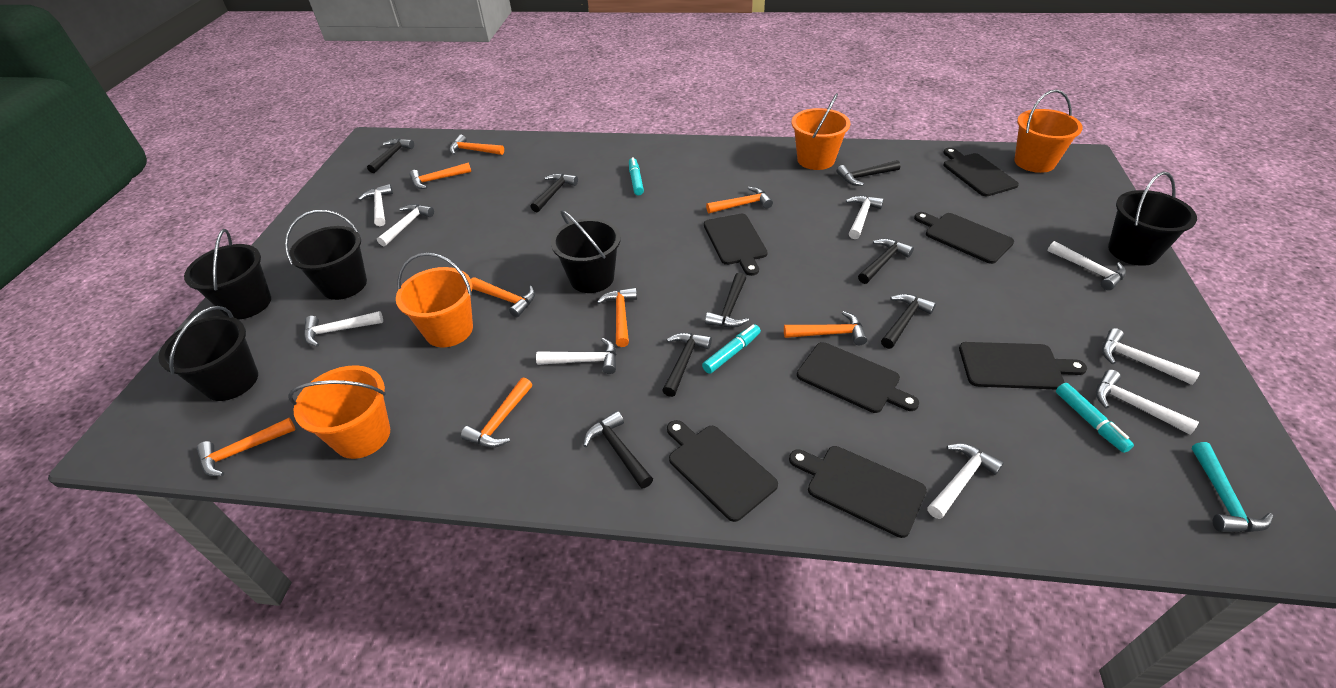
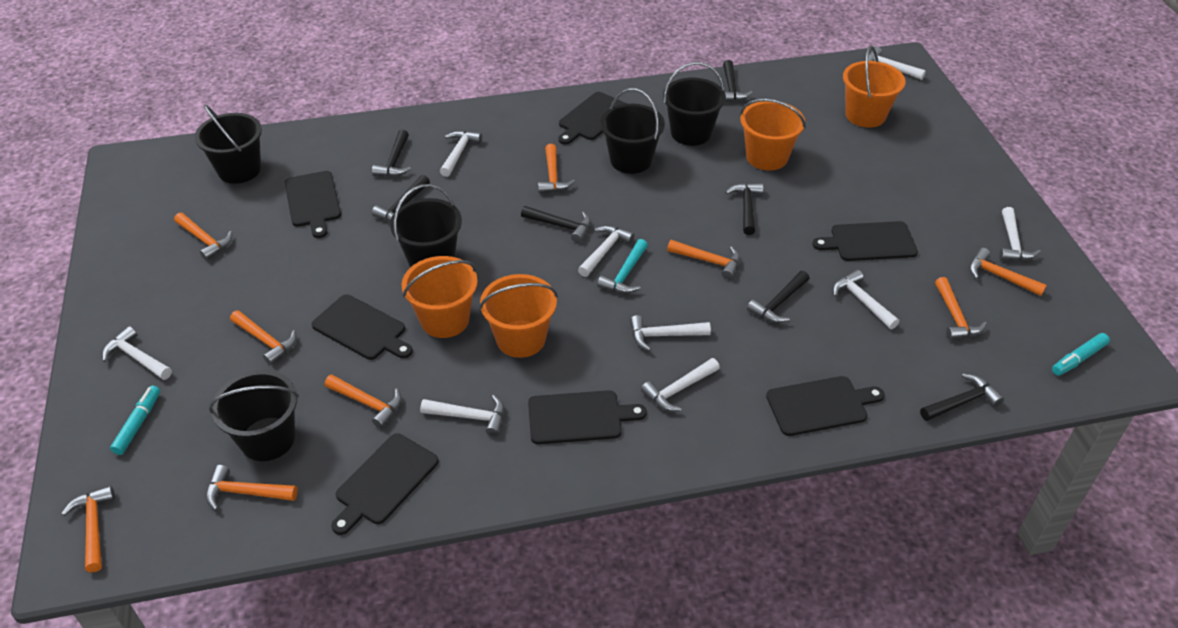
black hammer: [367,138,414,173] [531,173,578,212] [583,411,653,489] [662,333,712,397] [705,273,749,328] [837,160,900,186] [858,238,914,284] [881,294,936,349] = 8 -> [372,130,411,177] [372,175,430,222] [521,206,590,243] [723,60,753,101] [725,183,763,235] [747,271,809,323] [920,373,1004,421] = 7
orange hammer: [197,418,296,476] [410,162,471,189] [449,135,504,155] [461,377,532,448] [471,277,535,317] [597,288,637,347] [706,187,773,214] [784,311,867,345] = 8 -> [61,486,115,572] [174,213,232,261] [206,465,298,511] [230,310,297,365] [325,375,402,428] [538,144,575,193] [667,240,740,279] [935,277,987,340] [970,248,1047,296] = 9
turquoise marker: [629,157,644,195] [702,324,761,374] [1056,383,1134,453] = 3 -> [110,386,160,455] [1052,333,1110,376] = 2

